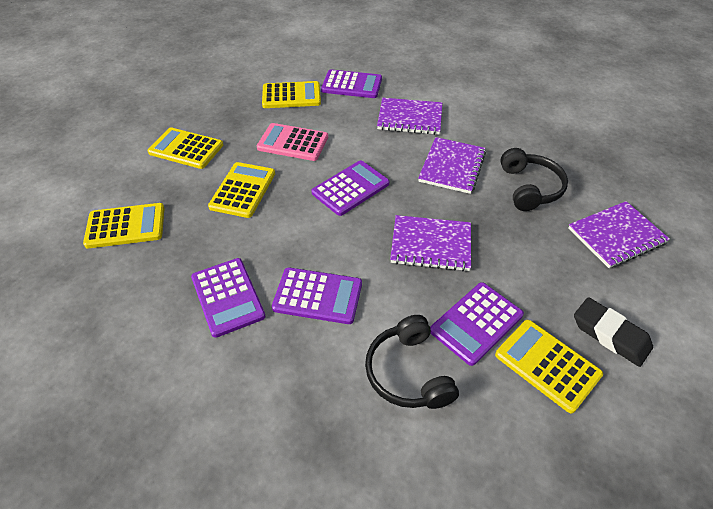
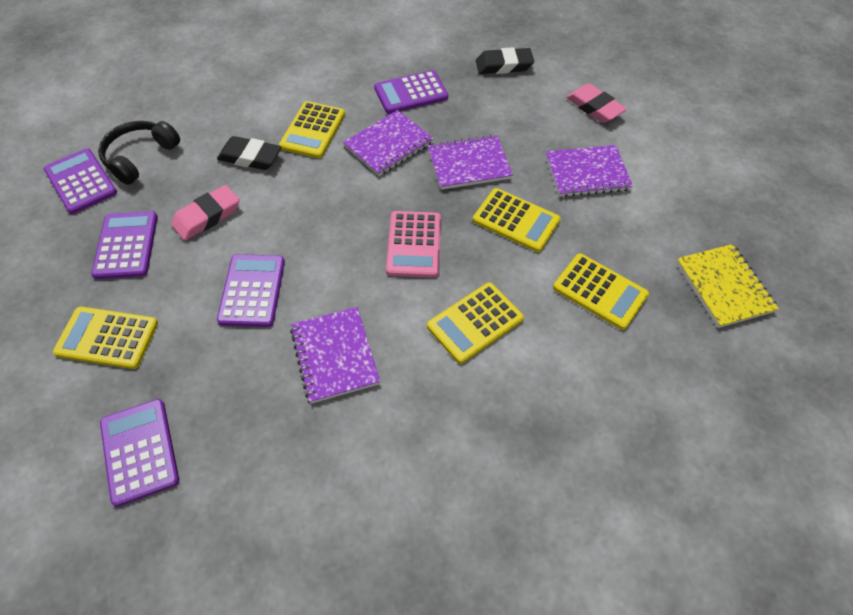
black eraser: [574,297,653,367] = 1 -> [217,136,281,170] [476,47,534,74] = 2
black headphones: [365,315,459,409] [500,148,568,211] = 2 -> [98,121,180,185] = 1
pink eraser: none = 0 -> [171,185,240,241] [566,84,627,123] = 2
yellow notebook: none = 0 -> [676,244,779,328] = 1

